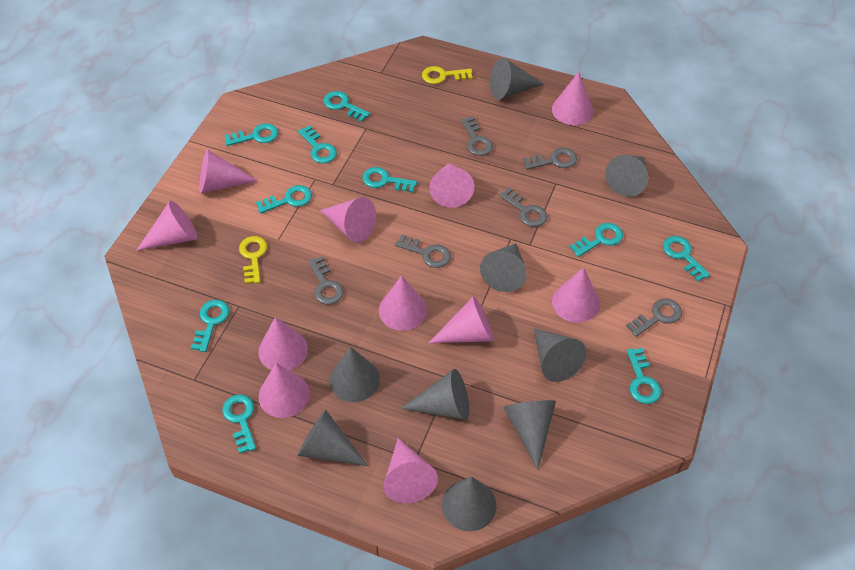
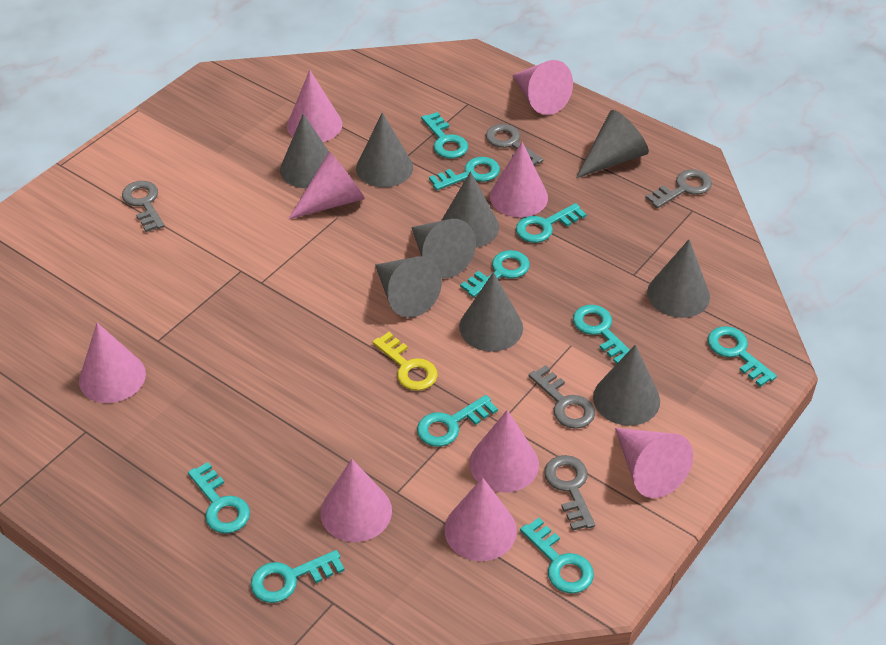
grey key: [308,256,344,305] [395,234,451,268] [461,116,493,156] [499,187,547,227] [523,148,577,170] [626,298,682,337] = 6 -> [122,181,165,232] [486,124,543,165] [529,365,595,429] [544,455,595,531] [645,169,712,208] = 5
pink cone: [136,201,197,251] [199,149,258,193] [258,317,308,370] [259,363,310,418] [320,197,376,243] [379,275,427,331] [384,438,438,503] [429,163,474,208] [429,296,494,343] [552,72,593,125] [552,267,600,323] = 11 -> [79,323,146,403] [287,70,342,142] [289,151,365,219] [320,459,392,542] [444,477,517,561] [469,410,539,493] [490,142,548,217] [512,60,573,115] [615,428,693,498] = 9
yellow key: [239,236,267,284] [422,66,473,84] = 2 -> [372,332,438,391] = 1

